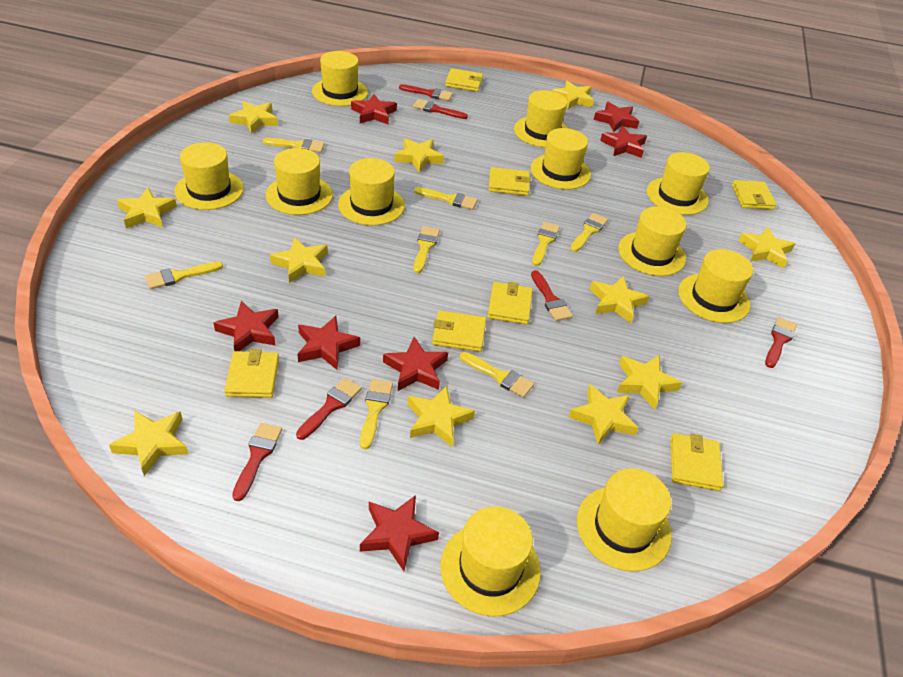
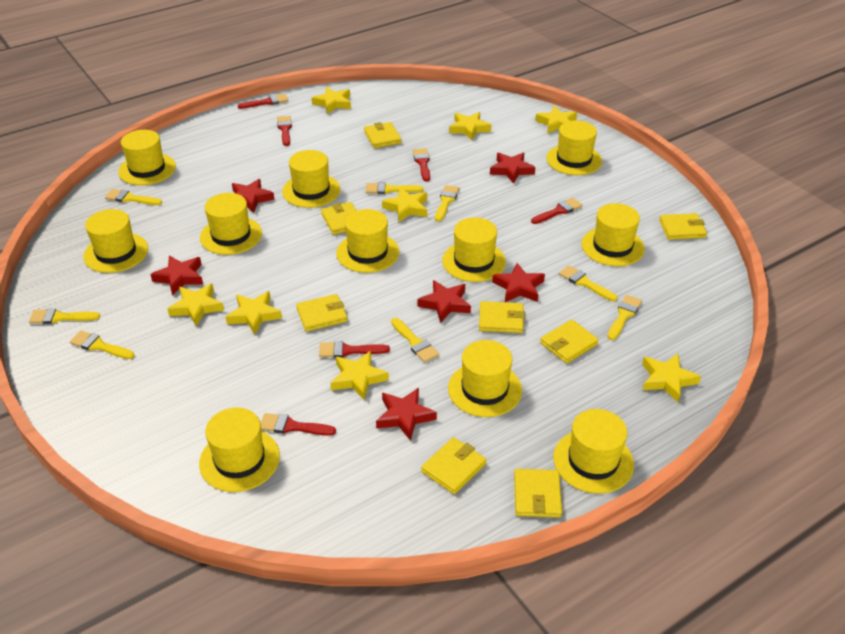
red star: [214,301,279,351] [297,316,360,370] [351,94,397,125] [360,495,439,571] [383,337,448,391] [594,102,639,132] [600,126,647,158] = 7 -> [150,256,203,295] [232,179,274,213] [376,388,437,441] [417,280,471,323] [490,153,535,184] [492,263,545,302] = 6
yellow star: [109,411,188,476] [117,188,177,228] [229,101,278,134] [270,237,328,283] [394,138,444,173] [407,385,475,448] [552,81,594,109] [569,385,638,445] [590,276,649,323] [617,355,682,410] [739,227,795,268] = 11 -> [167,284,224,326] [226,291,282,334] [312,87,351,114] [330,351,389,400] [382,187,427,222] [449,112,492,140] [535,106,577,134] [642,354,701,402] = 8
yellow wallet: [224,349,279,398] [432,311,486,352] [445,68,483,92] [488,282,533,325] [489,167,531,196] [670,433,723,491] [732,180,776,210] = 7 -> [296,294,348,332] [321,202,357,235] [364,122,401,148] [421,437,486,494] [479,301,525,333] [514,469,562,518] [540,320,599,363] [659,213,707,240] = 8

